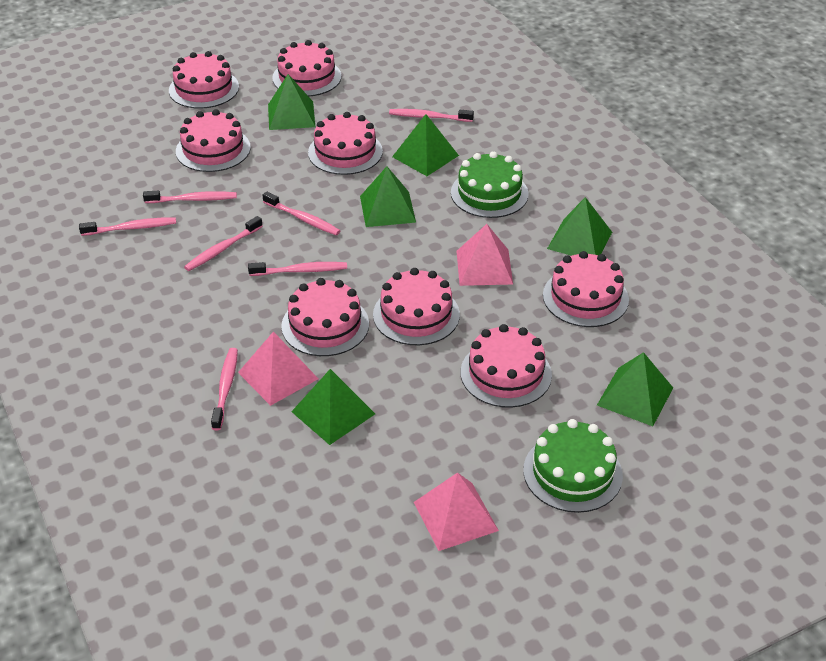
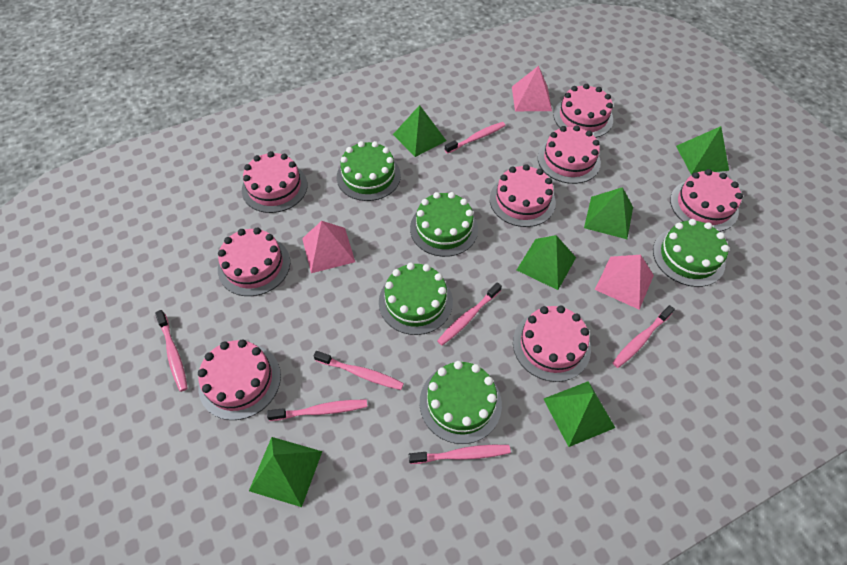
green cake: [451,151,529,218] [523,419,623,513] = 2 -> [337,141,401,201] [379,263,453,335] [410,192,478,257] [420,361,502,444] [653,219,729,287] = 5

